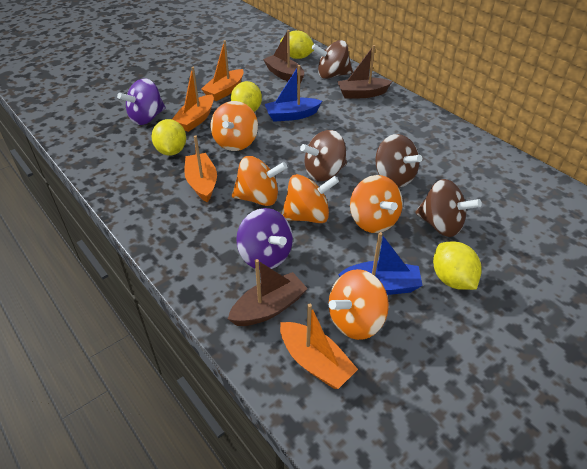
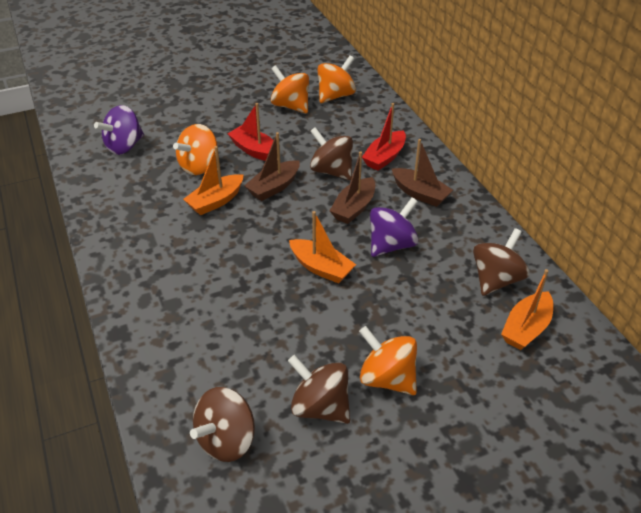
blue boat: [265,65,322,122] [338,232,423,295] = 2 -> none = 0
orange boat: [172,67,214,132] [184,135,217,202] [201,40,244,101] [280,303,358,389] = 4 -> [183,146,243,215] [289,211,356,283] [501,269,553,350] = 3
orange spinning top: [211,101,258,151] [232,156,287,206] [281,174,339,223] [329,269,389,340] [350,175,403,233] = 5 -> [173,124,217,175] [271,65,309,113] [317,56,356,103] [359,326,417,395] = 4
red boat: none = 0 -> [228,103,274,161] [362,103,406,171] = 2
yellow lemon: [152,119,186,156] [231,81,262,112] [280,31,314,59] [433,241,482,290] = 4 -> none = 0

